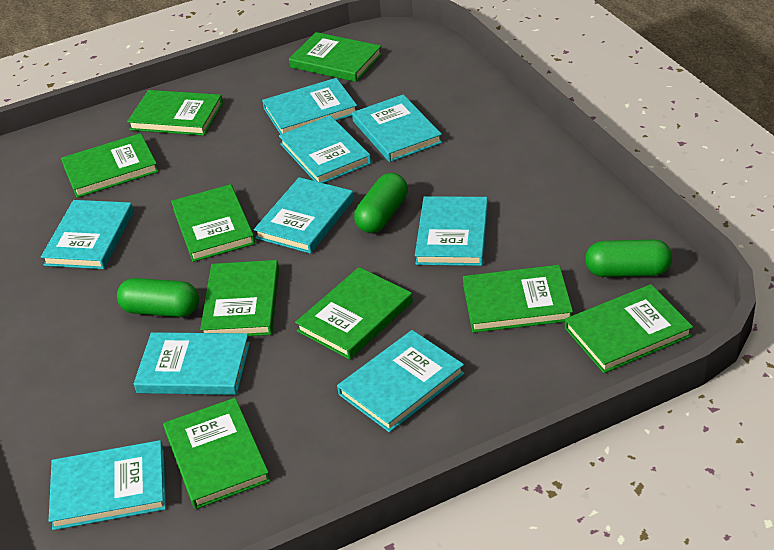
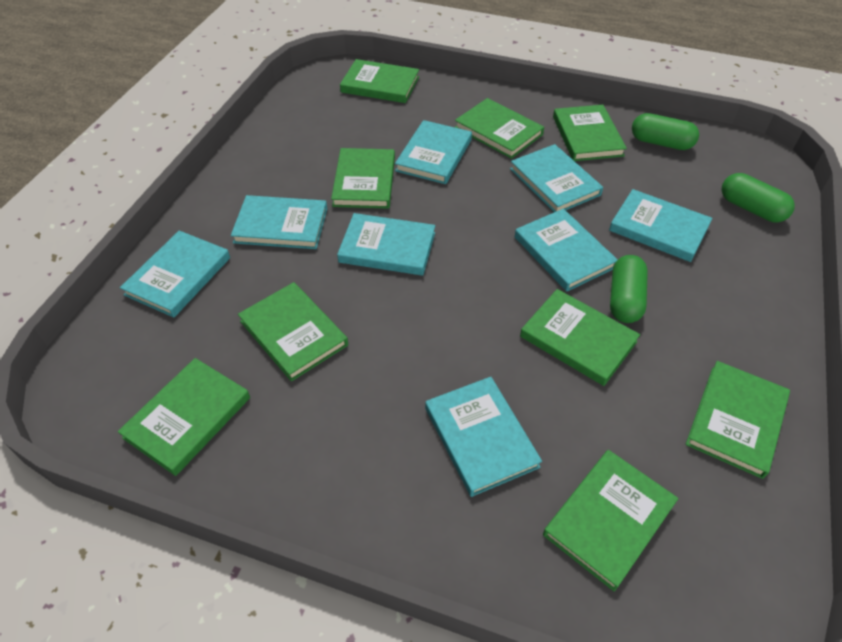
turquoise book: [41,200,134,269] [49,440,166,530] [134,332,250,395] [254,177,354,254] [262,78,357,135] [279,115,371,183] [337,330,465,432] [352,95,442,162] [415,196,488,266] = 9 -> [120,231,230,318] [231,195,327,249] [337,213,435,276] [395,120,472,184] [425,377,542,497] [510,144,603,212] [515,209,618,291] [609,189,712,262] = 8

